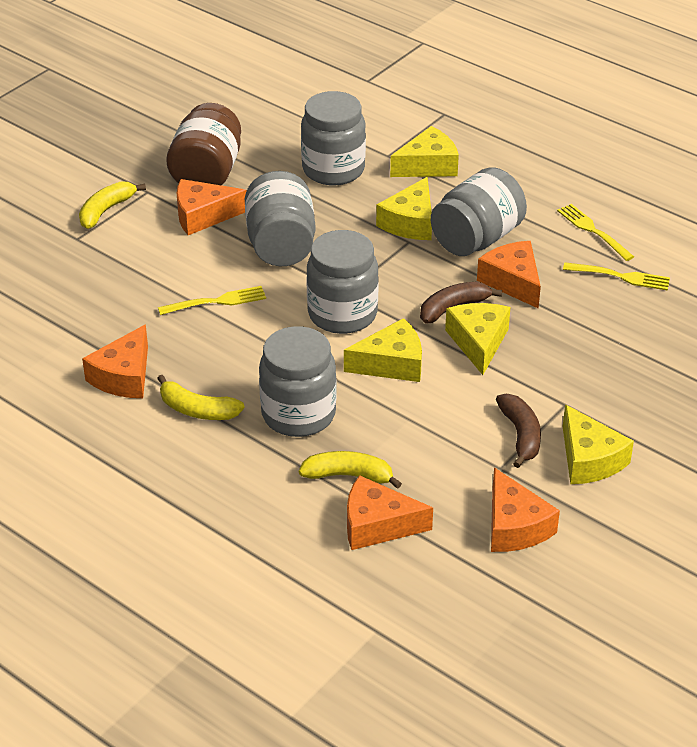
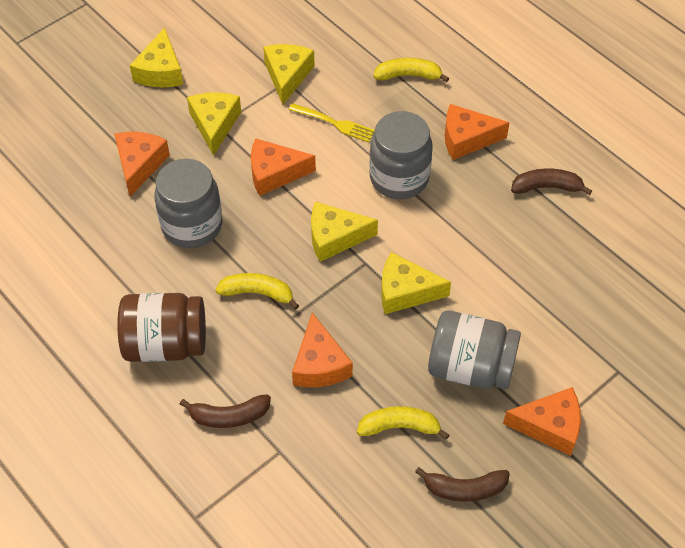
brown banana: [420,282,502,323] [496,394,541,468] = 2 -> [180,394,271,428] [415,467,510,502] [511,168,592,195] = 3
grey jar: [245,171,315,266] [259,326,337,437] [301,91,366,185] [307,230,379,334] [431,167,527,256] = 5 -> [154,159,223,248] [369,111,433,199] [428,310,521,390] = 3
yellow fork: [158,286,266,315] [557,204,634,261] [563,262,670,291] = 3 -> [289,103,375,142] = 1

